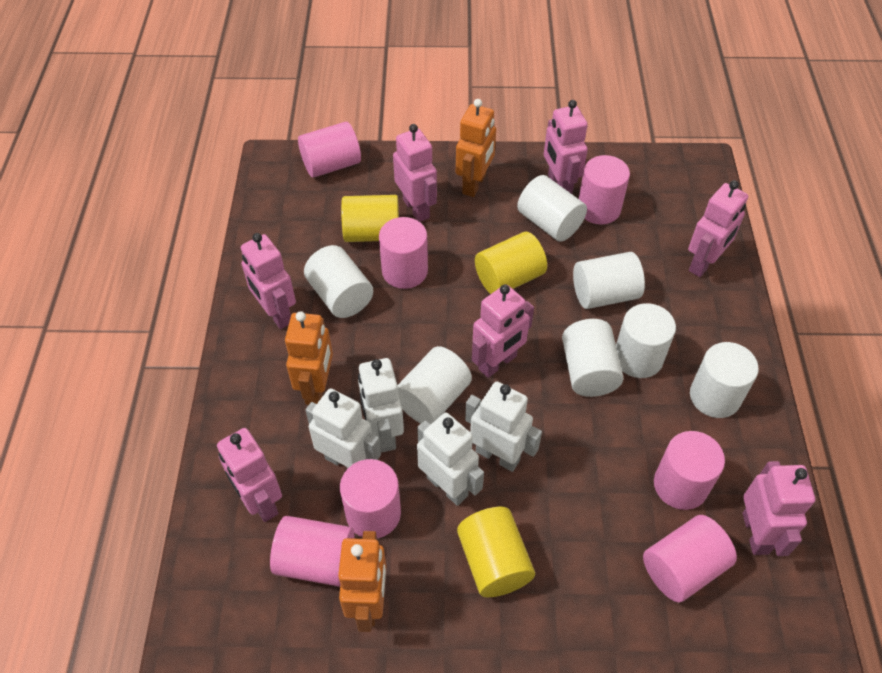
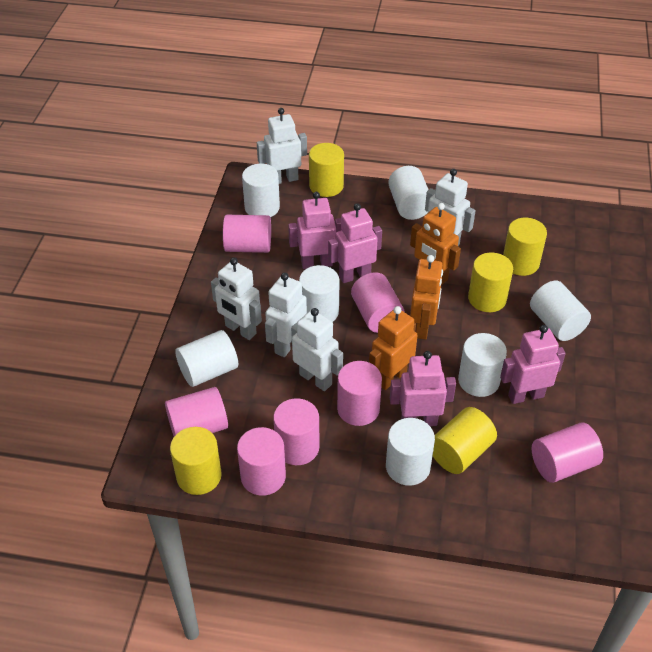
pink robot: [217,428,282,522] [241,233,296,329] [393,124,437,222] [472,284,534,378] [544,100,588,194] [688,180,748,277] [743,461,815,556] = 7 -> [288,192,341,269] [328,203,382,283] [390,351,456,426] [500,325,566,404] = 4
white robot: [305,388,381,469] [358,358,404,452] [417,413,484,506] [465,381,542,472] = 4 -> [211,258,262,340] [257,108,307,184] [265,273,307,357] [291,308,343,391] [425,169,476,246] = 5
yellow cylinder: [341,195,399,242] [457,507,535,597] [475,232,547,294] = 3 -> [170,427,222,495] [309,143,344,197] [433,407,497,474] [468,253,513,312] [503,218,547,276] = 5

